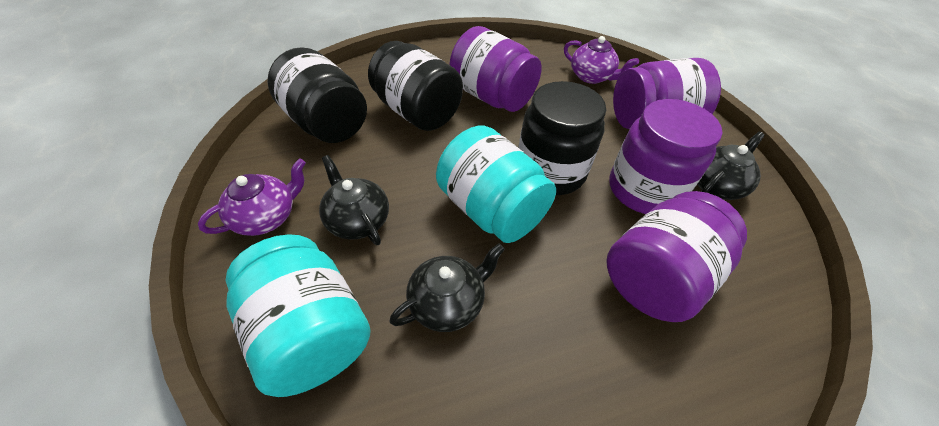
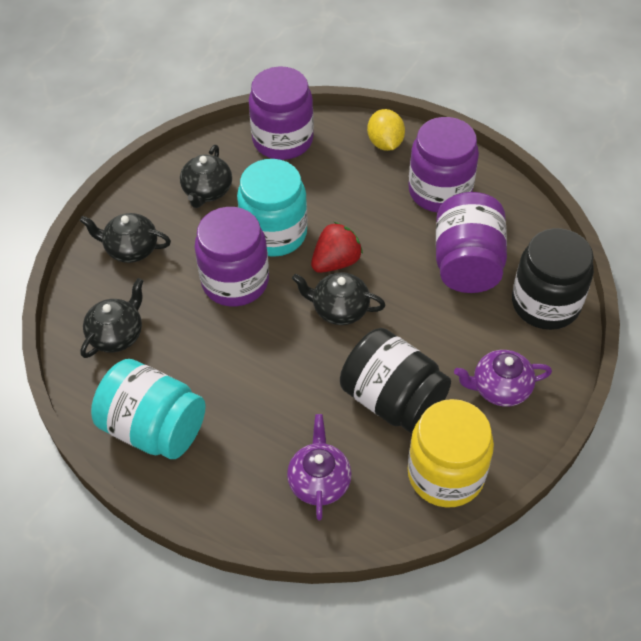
black jar: [267,47,367,143] [368,41,463,131] [518,81,606,195] = 3 -> [340,328,451,433] [512,228,594,330] = 2
black teapot: [319,155,389,245] [389,243,505,332] [697,132,765,200] = 3 -> [80,213,171,263] [80,278,143,358] [180,145,232,208] [292,272,385,325] = 4
red strawberry: none = 0 -> [311,222,363,273] = 1
yellow jar: none = 0 -> [408,399,494,508] = 1
yellow lemon: none = 0 -> [367,109,405,151] = 1

